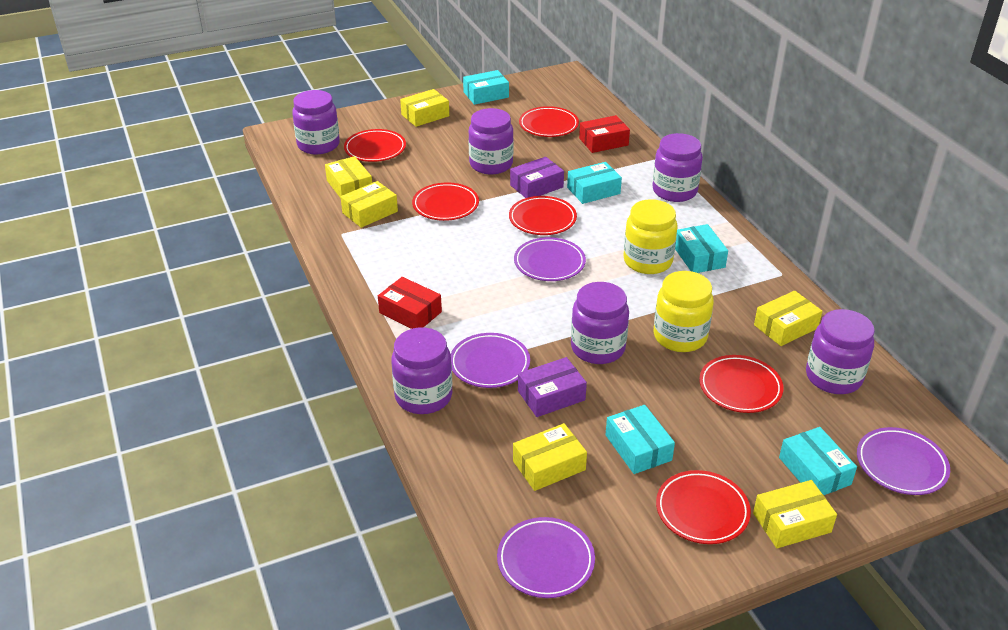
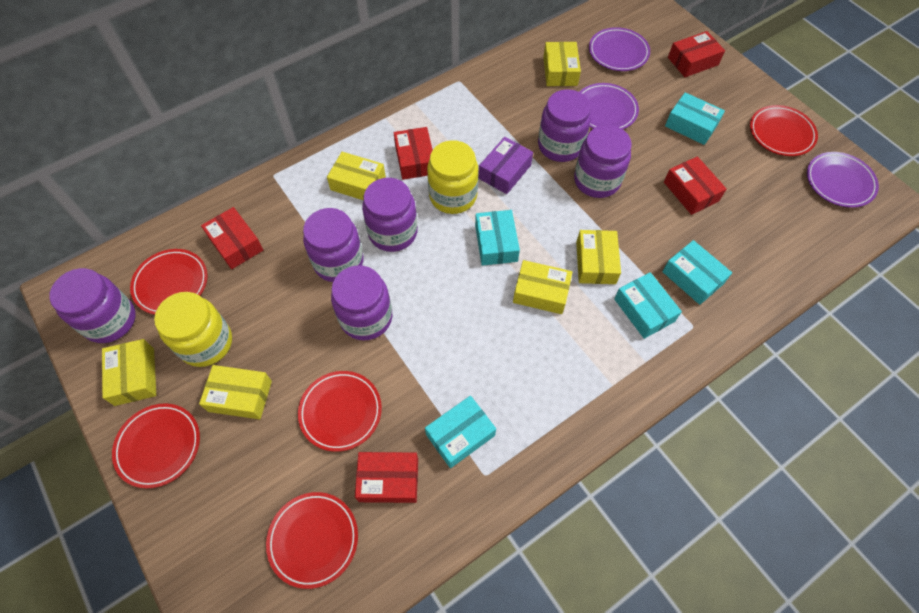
purple box: [510,157,564,198] [518,357,587,417] = 2 -> [479,137,533,194] = 1
purple plate: [451,333,530,388] [497,517,595,598] [514,237,586,281] [857,427,950,495] = 4 -> [580,83,639,129] [589,27,650,71] [807,152,879,208] = 3
red box: [378,277,442,329] [579,115,630,153] = 2 -> [201,207,263,269] [355,452,418,503] [394,127,433,180] [664,156,727,215] [668,31,725,77] = 5
red plate: [344,129,406,162] [412,183,479,221] [509,196,577,235] [519,106,579,137] [656,470,751,544] [699,355,783,413] = 6 -> [112,403,200,488] [130,249,208,315] [266,492,358,589] [298,371,382,452] [750,105,818,156] = 5

